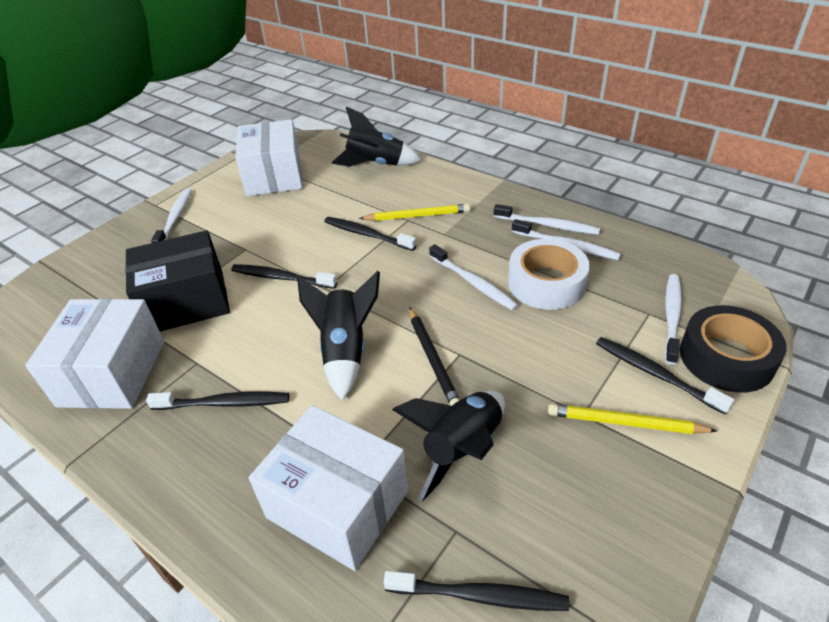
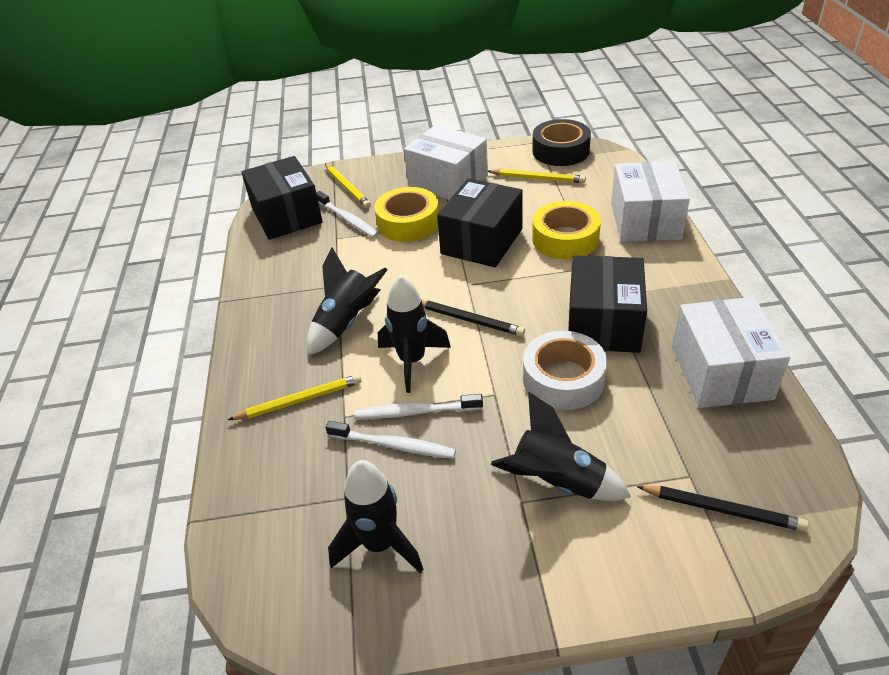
black box: [125,230,230,332] = 1 -> [241,156,323,240] [437,178,523,267] [568,255,647,353] = 3
black pencil: [409,307,460,406] = 1 -> [422,300,525,336] [636,486,809,532] = 2
black rocket: [297,271,380,400] [332,106,422,167] [392,391,505,502] = 3 -> [307,247,387,355] [328,460,424,573] [378,275,451,393] [491,392,631,501] = 4
black toothbrush: [146,392,289,410] [231,264,337,289] [324,217,416,251] [384,571,569,611] [596,337,734,414] = 5 -> none = 0
white toothbrush: [151,188,192,243] [429,244,519,311] [494,204,600,235] [512,219,621,260] [665,274,682,365] = 5 -> [316,191,379,238] [326,421,456,459] [354,394,483,419] = 3
yellow pencil: [359,204,470,221] [548,404,717,434] = 2 -> [228,374,362,420] [325,164,371,208] [488,169,586,183] = 3
yellow tape: none = 0 -> [374,187,439,242] [532,201,601,260] = 2

